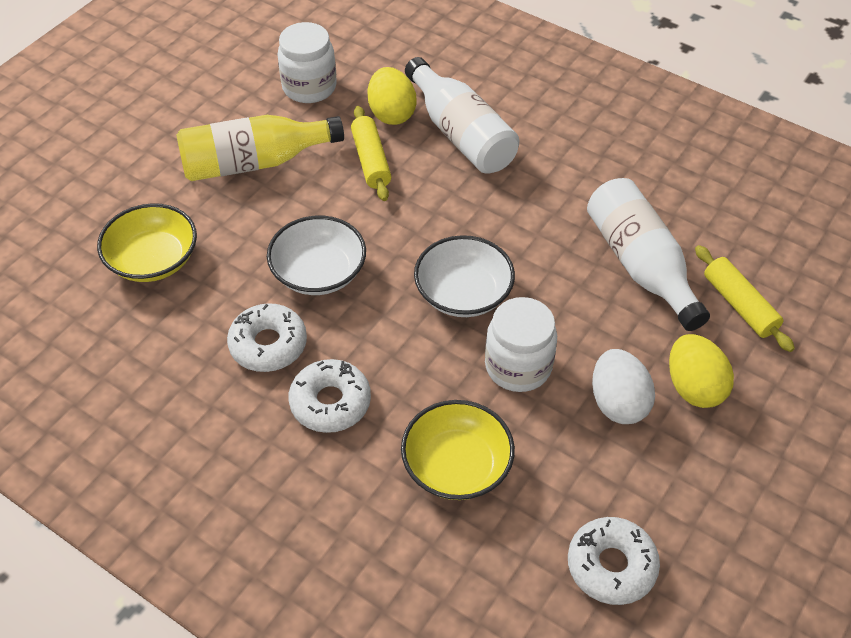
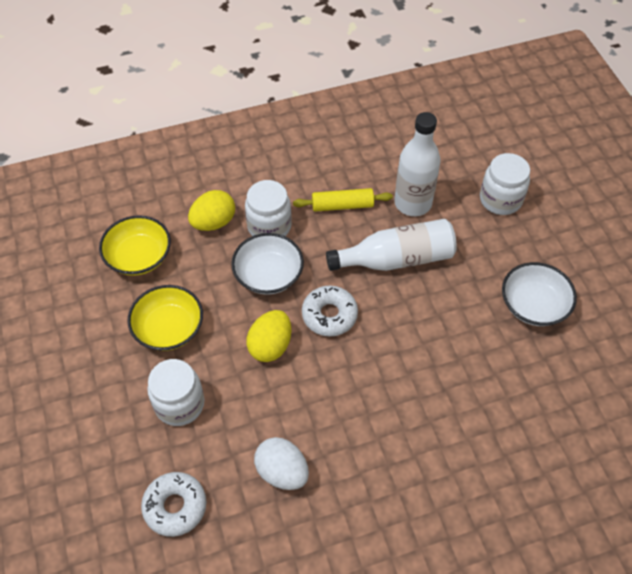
white donut: [227,303,307,372] [289,359,371,433] [568,517,660,605] = 3 -> [141,472,206,537] [302,285,358,337] = 2
white jar: [277,22,337,103] [485,297,557,392] = 2 -> [147,359,204,426] [245,180,292,236] [480,153,530,215] = 3
yellow bottle: [176,115,344,181] = 1 -> none = 0
yellow rolling pin: [351,106,391,201] [695,245,795,352] = 2 -> [293,188,393,211] = 1

